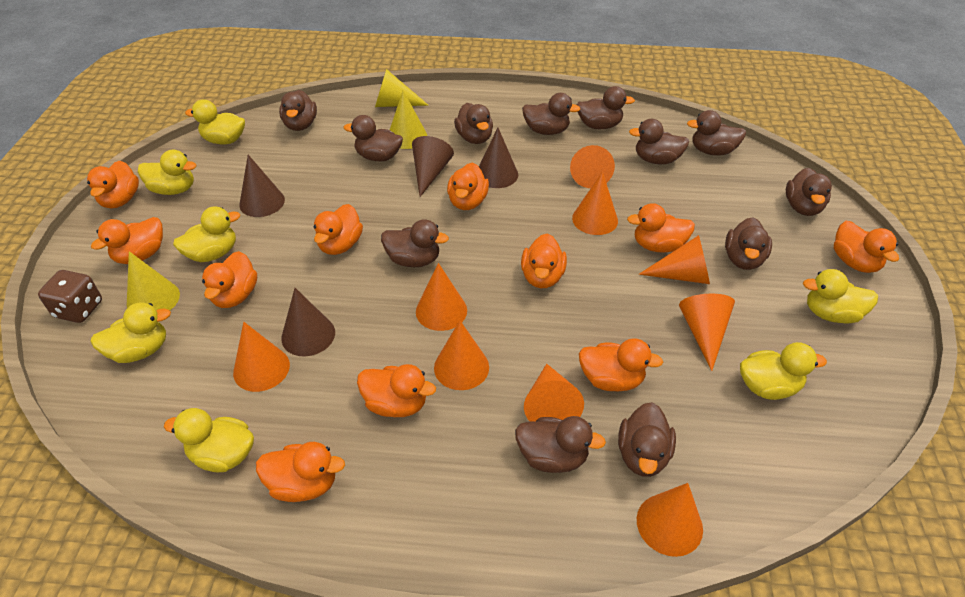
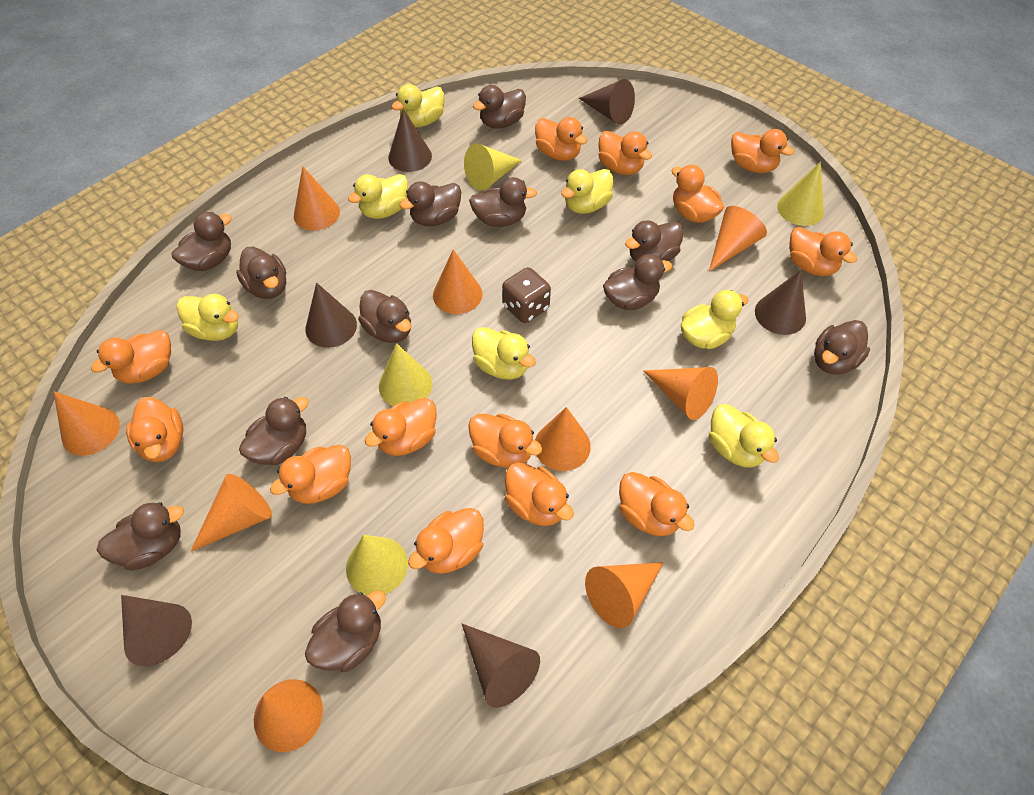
brown cone: [239,155,285,217] [281,288,335,356] [412,136,454,197] [479,128,518,188] = 4 -> [121,595,192,666] [305,283,357,348] [388,109,432,172] [462,624,540,708] [579,79,635,125] [755,270,806,335] = 6
orange duck: [87,161,139,209] [91,217,163,264] [202,251,257,308] [256,442,345,502] [314,204,363,255] [357,364,436,417] [447,163,489,210] [521,234,567,288] [579,338,663,392] [627,203,695,253] [834,221,899,273] = 11 -> [91,330,171,384] [126,397,183,463] [270,445,351,504] [365,398,437,456] [408,508,484,574] [468,414,542,468] [505,462,574,526] [535,117,588,161] [598,131,652,175] [619,472,695,536] [672,165,724,223] [731,129,794,173] [789,227,857,276] = 13
yellow cone: [127,251,180,310] [375,69,429,107] [390,91,427,149] = 3 -> [346,535,408,596] [379,343,433,406] [464,143,522,191] [777,162,824,226] = 4

